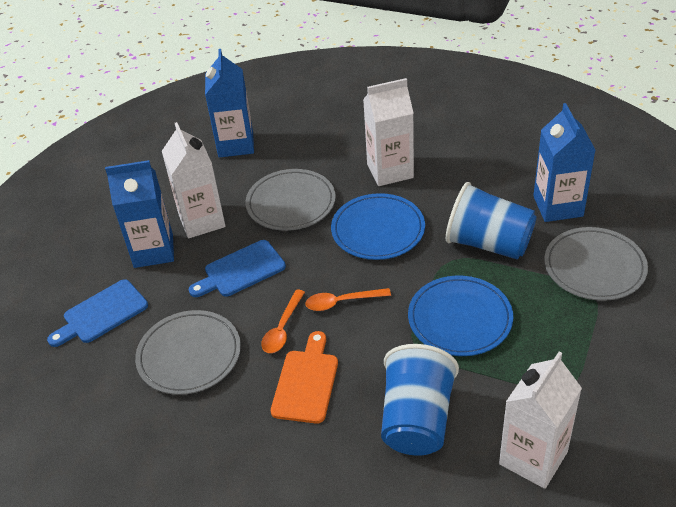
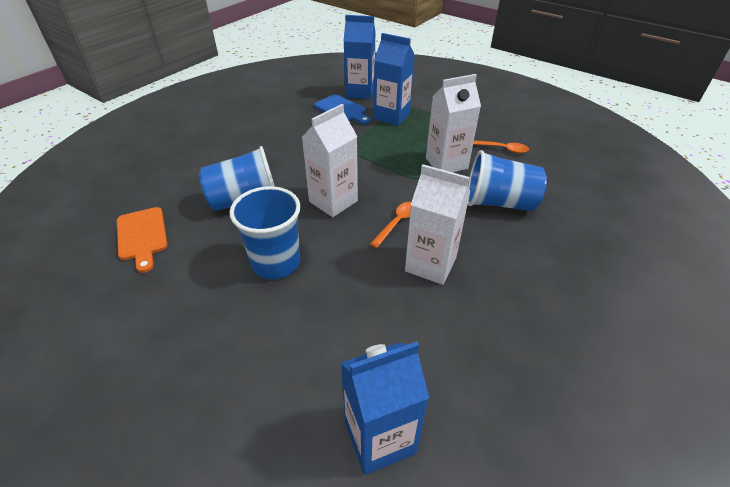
blue cup: [381,344,459,456] [446,182,537,260] = 2 -> [199,146,275,211] [229,186,301,279] [468,150,547,211] = 3
blue cutting board: [47,279,148,347] [189,240,286,297] = 2 -> [314,94,371,124] = 1
blue plate: [331,193,425,260] [408,276,513,356] = 2 -> none = 0
grey plate: [135,310,241,395] [245,169,336,231] [544,227,648,301] = 3 -> none = 0

